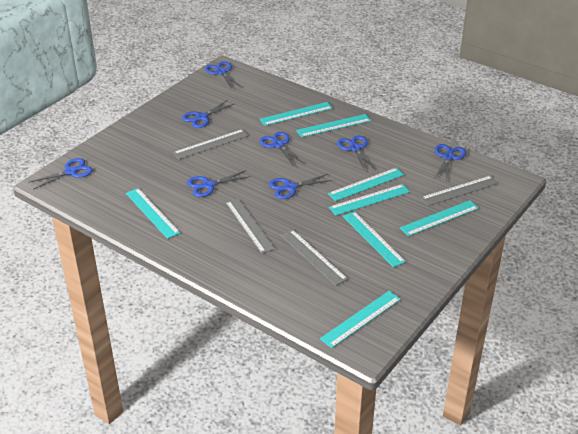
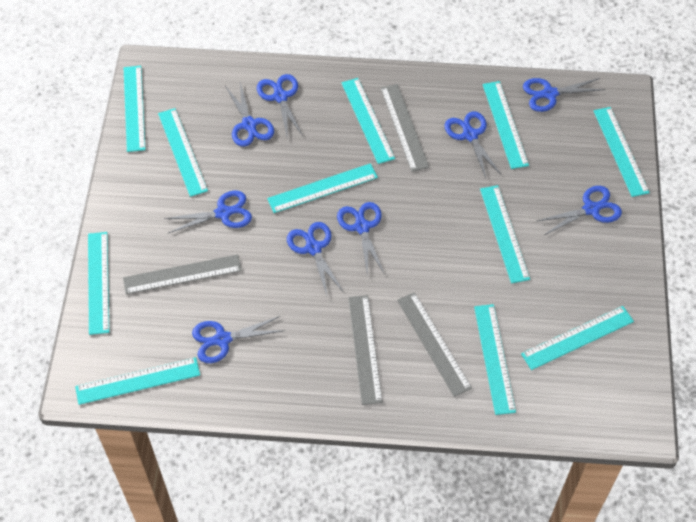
blue scissors: [28,158,92,190] [182,100,235,128] [187,170,251,197] [205,61,241,89] [259,132,303,166] [269,174,333,199] [337,136,376,171] [434,144,466,181] = 8 -> [164,190,252,233] [192,316,285,363] [225,82,274,147] [257,74,303,136] [287,222,344,295] [337,202,384,276] [445,111,501,178] [523,78,605,112] [537,186,622,235] = 9
turquoise ruler: [126,188,180,239] [260,102,333,126] [296,114,371,137] [320,291,401,348] [328,168,404,201] [329,184,410,216] [343,211,406,268] [400,200,479,236] = 8 -> [75,357,200,405] [88,232,109,335] [124,66,146,152] [158,108,208,197] [267,163,378,213] [341,78,395,164] [474,304,516,415] [480,185,530,283] [483,81,529,169] [521,306,634,370] [594,107,650,197] = 11

